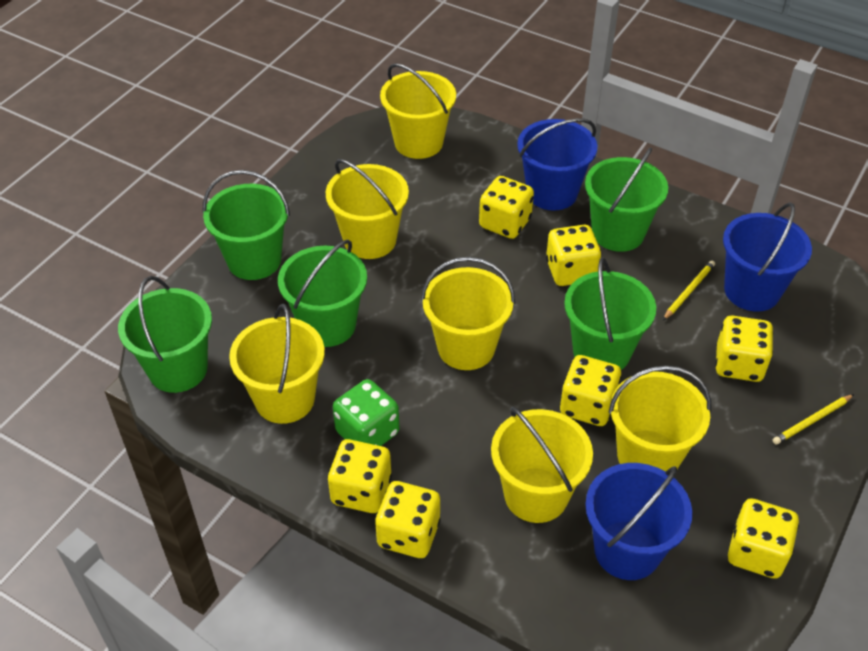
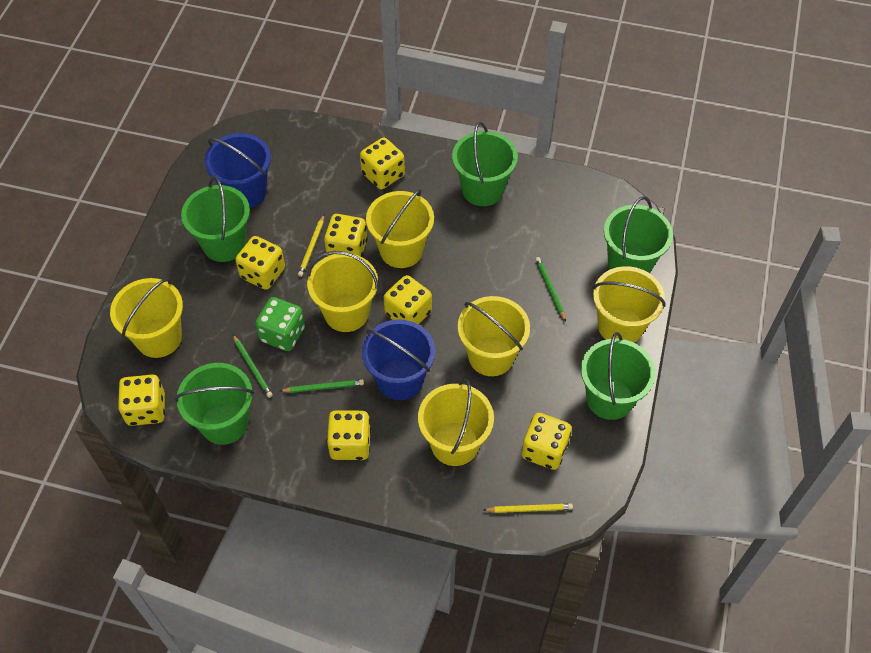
blue bucket: [517,118,597,211] [585,463,692,580] [723,202,812,312] = 3 -> [205,133,271,208] [362,319,435,400] = 2
green pencil: none = 0 -> [233,335,273,398] [280,380,364,393] [535,257,566,322] = 3

